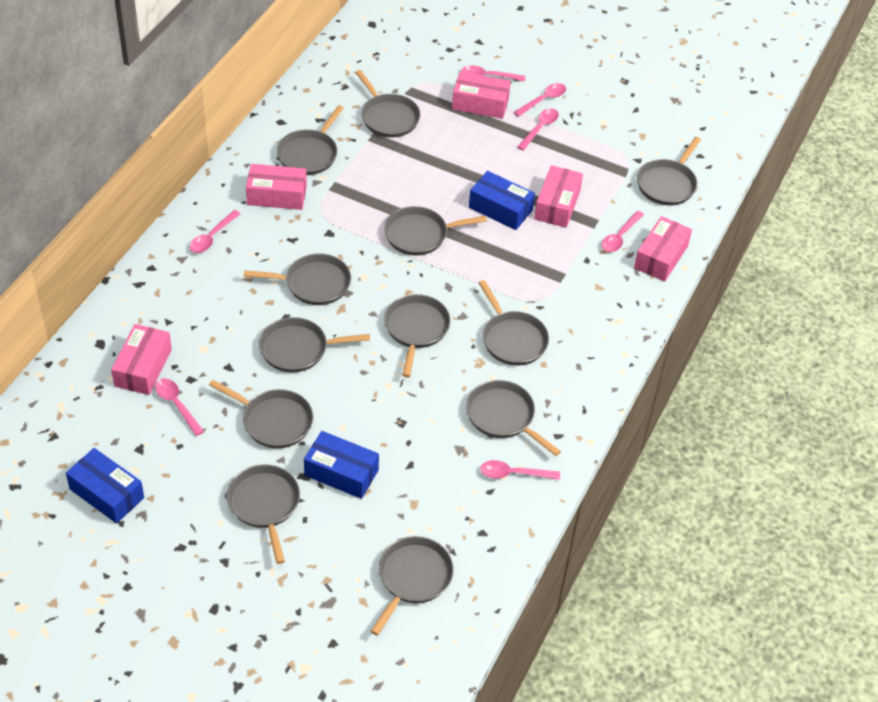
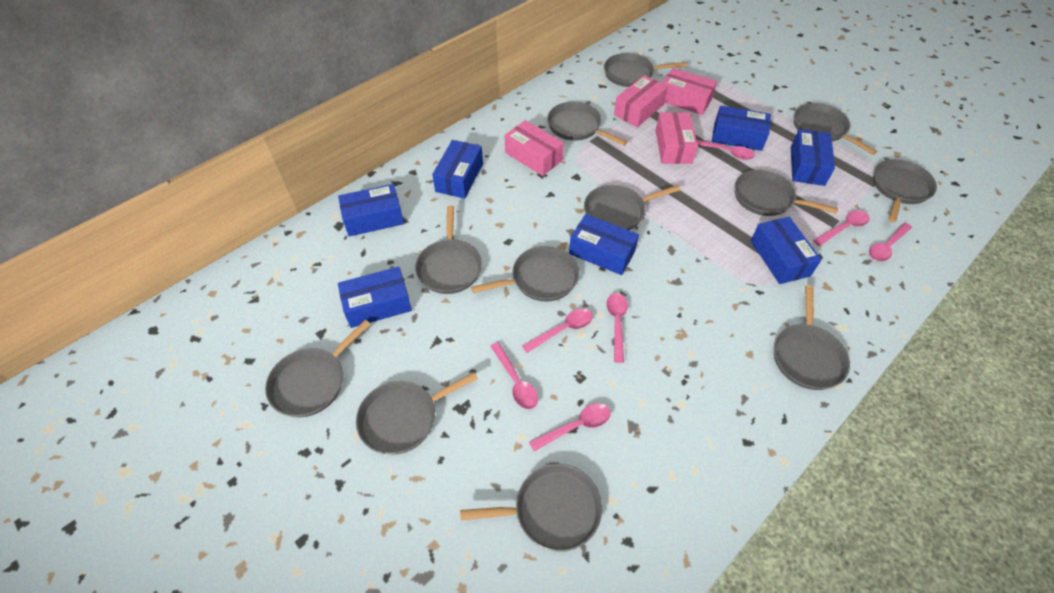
blue box: [66,448,144,523] [304,431,379,499] [469,171,535,230] = 3 -> [338,184,404,237] [338,267,412,328] [432,140,483,199] [569,214,639,275] [712,105,771,151] [751,217,822,284] [791,129,835,186] = 7
pink box: [111,324,172,395] [246,164,307,210] [452,71,511,119] [534,165,583,228] [634,216,692,282] = 5 -> [505,120,564,176] [614,75,668,127] [655,112,698,164] [662,68,717,115] = 4

